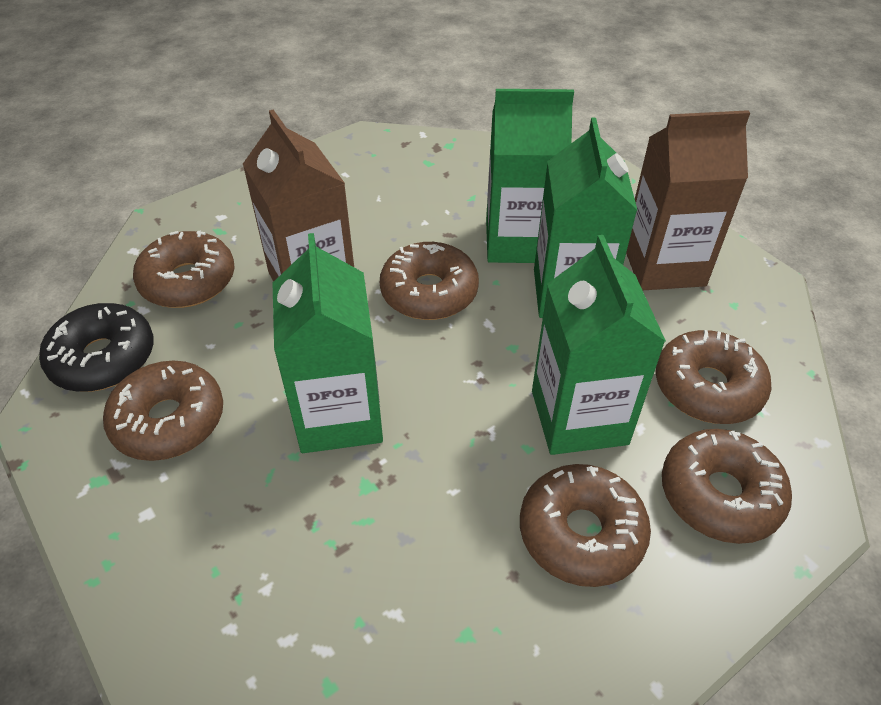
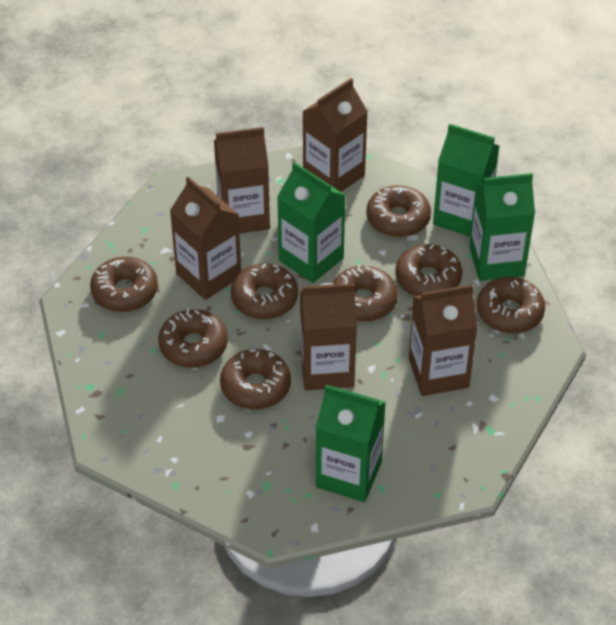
black donut: [39,303,154,392] = 1 -> none = 0
brown carton: [243,110,354,282] [626,110,750,290] = 2 -> [170,177,241,300] [214,127,270,234] [300,283,357,390] [302,78,368,192] [409,284,478,396] = 5
brown donut: [103,361,223,461] [133,231,235,308] [380,242,479,320] [520,464,651,587] [656,330,771,424] [662,429,792,544] = 6 -> [90,256,158,312] [158,309,228,368] [220,349,291,409] [231,263,298,319] [333,265,398,322] [366,185,431,237] [395,244,462,296] [477,277,545,333] = 8

